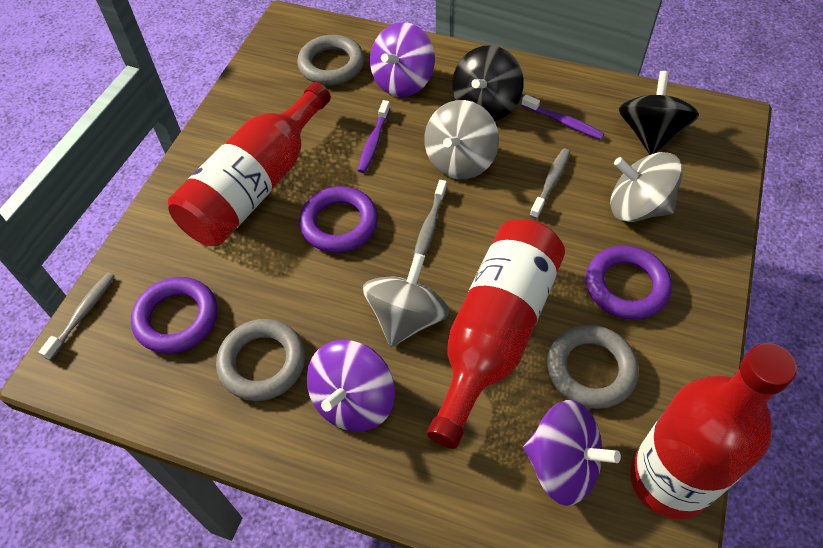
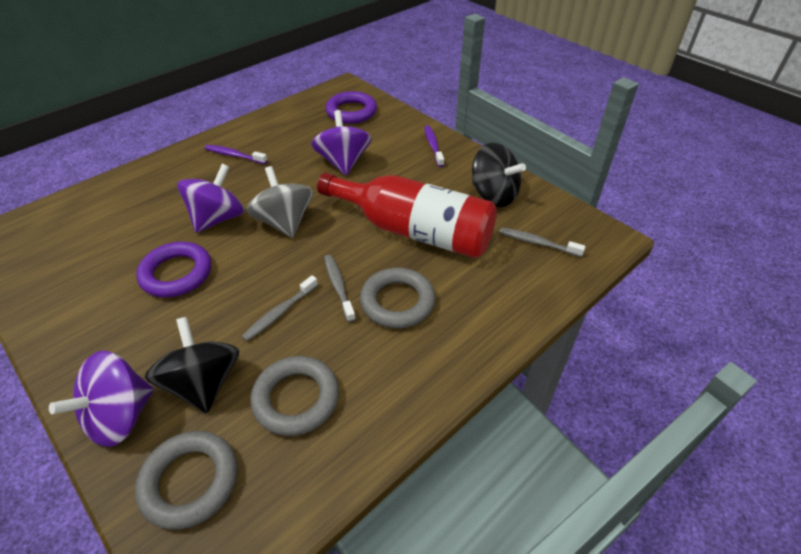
grey spinning top: [363,253,449,347] [424,100,499,179] [610,152,682,222] = 3 -> [246,166,313,238] = 1
purple ring: [131,277,217,354] [299,186,378,253] [586,245,672,320] = 3 -> [136,242,211,298] [326,91,377,124] = 2
red bottle: [168,82,331,246] [427,219,565,449] [630,343,797,519] = 3 -> [317,173,497,258] = 1

